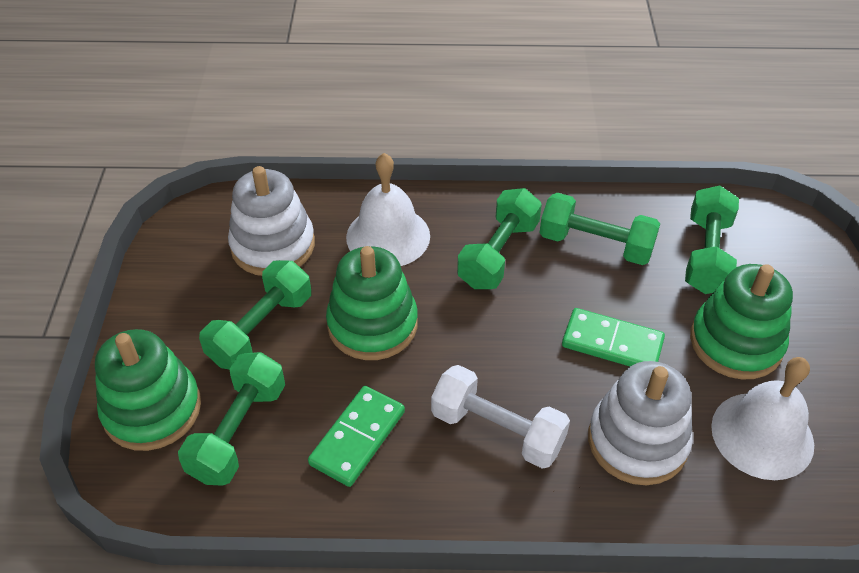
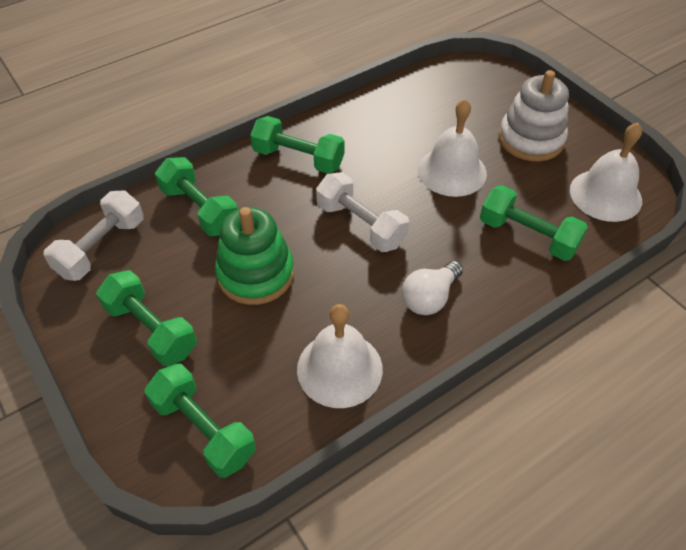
green domino: [308,386,405,487] [562,308,665,366] = 2 -> none = 0
green stacking toy: [95,329,201,451] [326,246,418,360] [690,264,793,379] = 3 -> [215,207,294,305] = 1
white bell: [346,153,430,266] [711,357,814,480] = 2 -> [297,304,383,408] [418,99,487,197] [570,123,642,222] = 3
white dumbbell: [431,365,570,469] = 1 -> [43,190,144,281] [316,172,409,252] = 2
white light bulb: none = 0 -> [402,261,463,315] = 1
white stacking toy: [228,166,315,276] [588,361,693,485] = 2 -> [498,70,569,162] = 1

